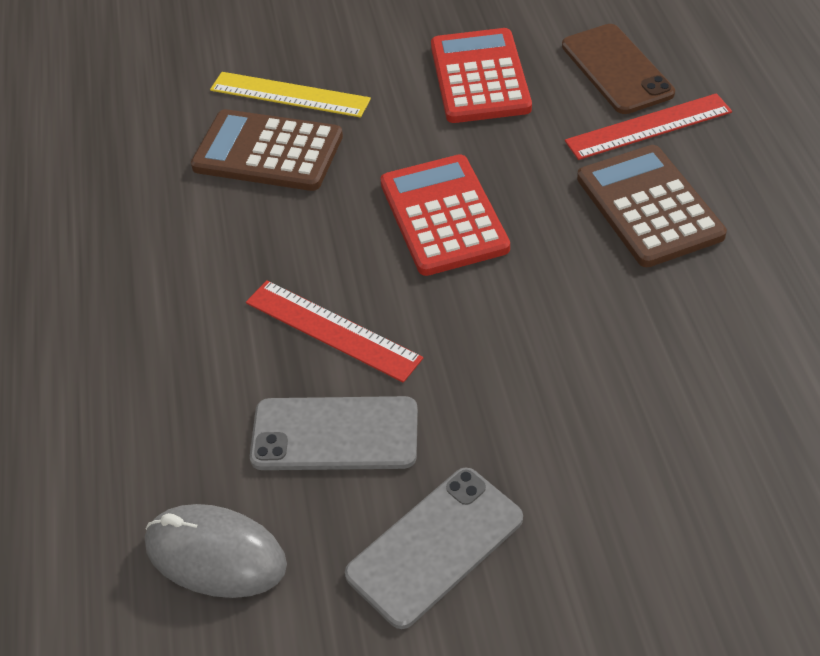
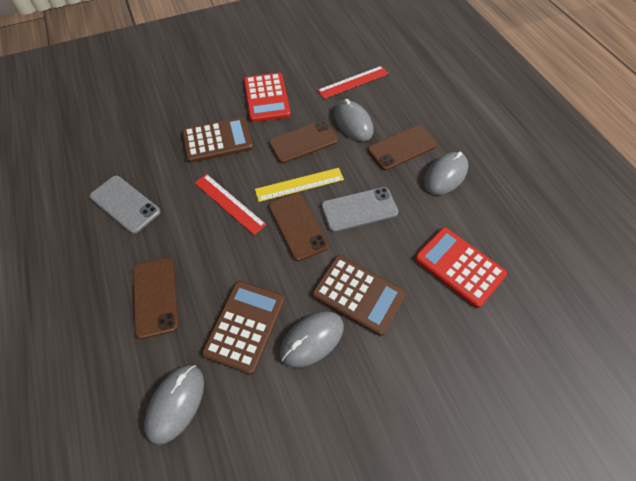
brown calculator: [191,109,343,191] [577,145,727,267] = 2 -> [182,117,253,163] [202,281,285,375] [312,255,406,336] = 3
brown phone: [562,24,675,114] = 1 -> [132,258,179,339] [269,120,338,163] [269,193,329,261] [368,125,437,171] = 4
grey mouse: [145,504,287,598] = 1 -> [144,365,204,445] [280,311,344,367] [334,99,374,141] [424,152,468,195] = 4

